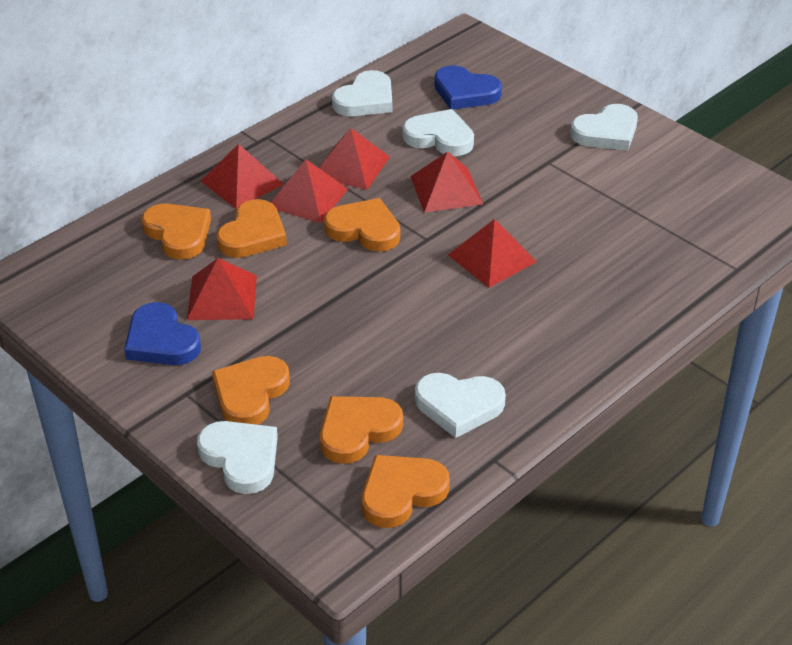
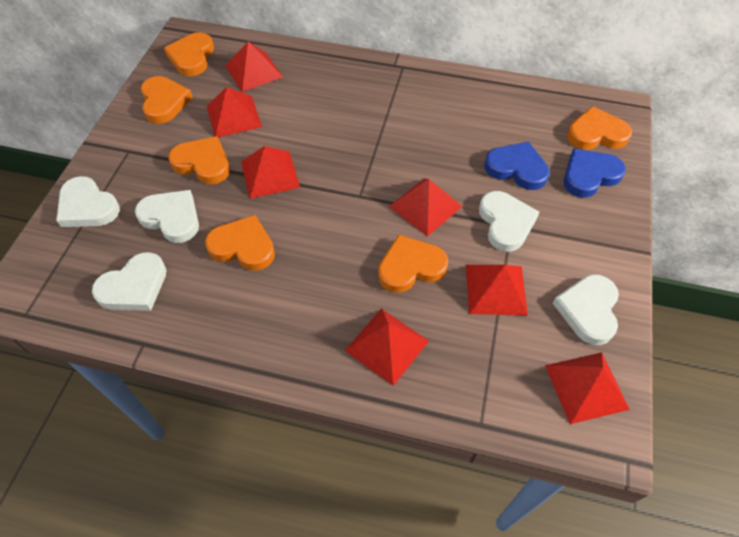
red pyramid: [187,258,257,320] [201,144,284,209] [271,159,348,223] [319,128,390,190] [410,151,483,213] [448,219,537,288] = 6 -> [207,87,262,137] [225,42,283,92] [241,146,300,199] [345,309,429,386] [389,179,462,237] [466,265,528,316] [545,352,630,424] = 7

